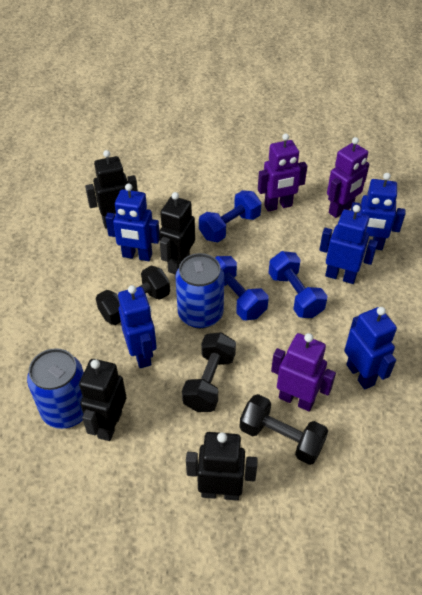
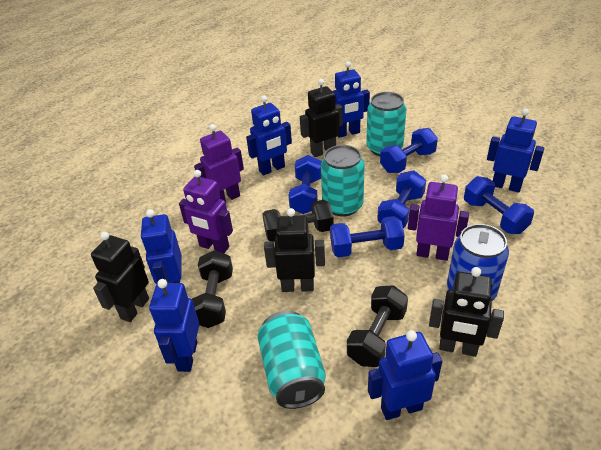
blue can: [27,348,84,429] [175,253,224,329] = 2 -> [447,224,509,301] = 1
blue dumbbell: [199,190,262,242] [215,256,268,320] [269,251,327,318] = 3 -> [288,155,322,214] [330,216,405,257] [377,170,426,228] [380,128,438,173] [464,176,534,234] = 5
blue robot: [105,183,160,261] [118,285,157,368] [319,205,378,284] [344,307,397,389] [351,173,405,250] = 5 -> [141,209,182,284] [149,279,199,372] [246,96,292,175] [333,61,370,138] [368,330,442,420] [487,109,544,193] = 6
turquoise can: none = 0 -> [257,311,326,409] [321,145,365,217] [366,92,406,156] = 3

